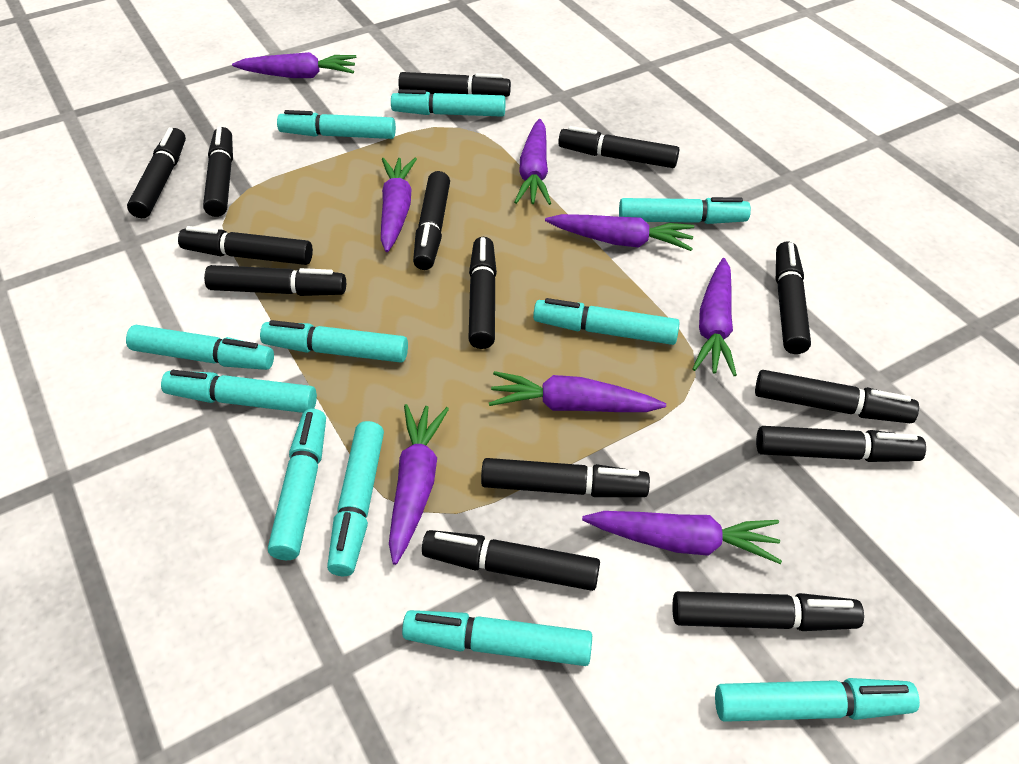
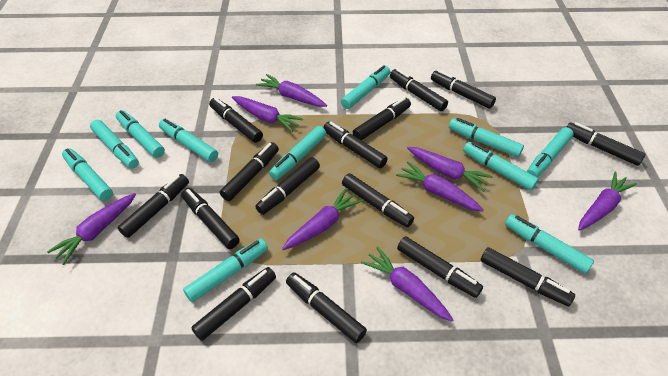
black marker: [127,127,186,218] [178,226,313,265] [203,126,233,217] [204,265,346,296] [398,72,511,97] [413,171,450,270] [422,530,600,591] [468,237,497,349] [481,458,650,497] [558,126,679,168] [672,591,864,631] [755,370,919,423] [756,426,926,462] [776,241,811,354] = 14 -> [118,174,189,238] [181,188,240,249] [191,267,276,341] [209,97,263,143] [220,142,279,201] [255,157,320,215] [286,272,367,343] [323,122,388,168] [342,173,414,227] [353,97,411,140] [390,69,448,111] [397,236,483,298] [431,70,496,109] [480,247,575,306] [567,122,646,166] = 15

